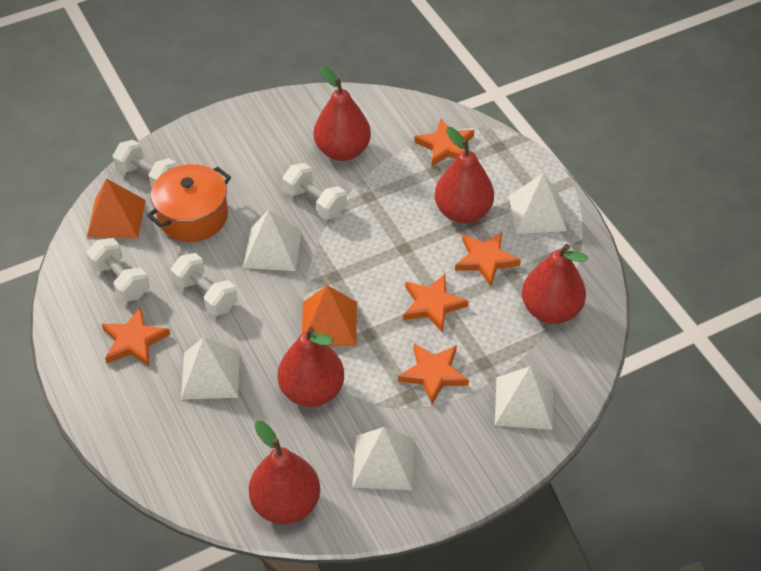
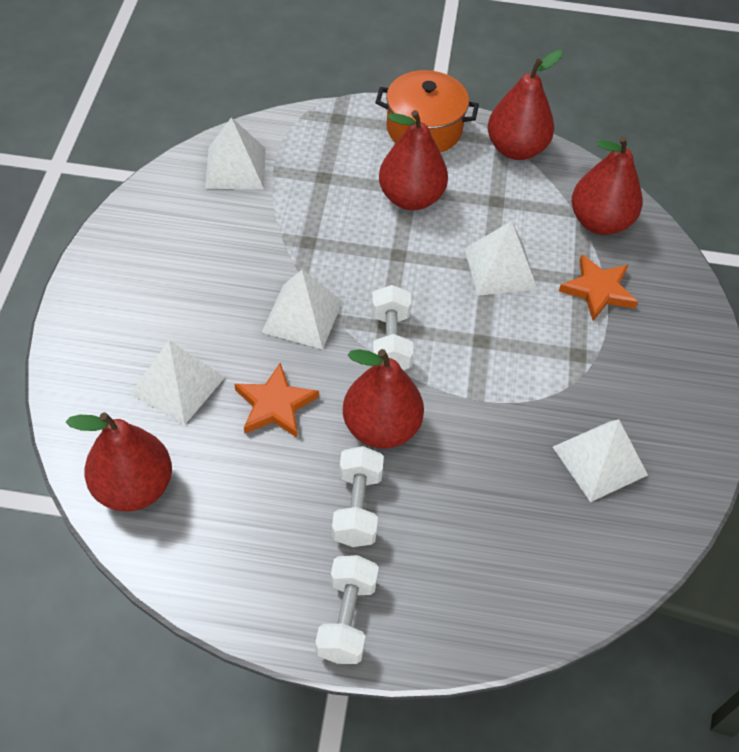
orange pyramid: [87,178,145,239] [302,285,357,346] = 2 -> none = 0
orange star: [101,307,170,366] [398,343,469,404] [403,274,469,333] [414,119,474,166] [455,232,521,286] = 5 -> [235,363,319,438] [559,255,638,321] = 2
white dumbbell: [87,238,149,302] [113,140,177,187] [171,253,238,316] [283,163,347,220] = 4 -> [315,555,379,664] [332,446,384,547] [372,285,413,370] = 3

